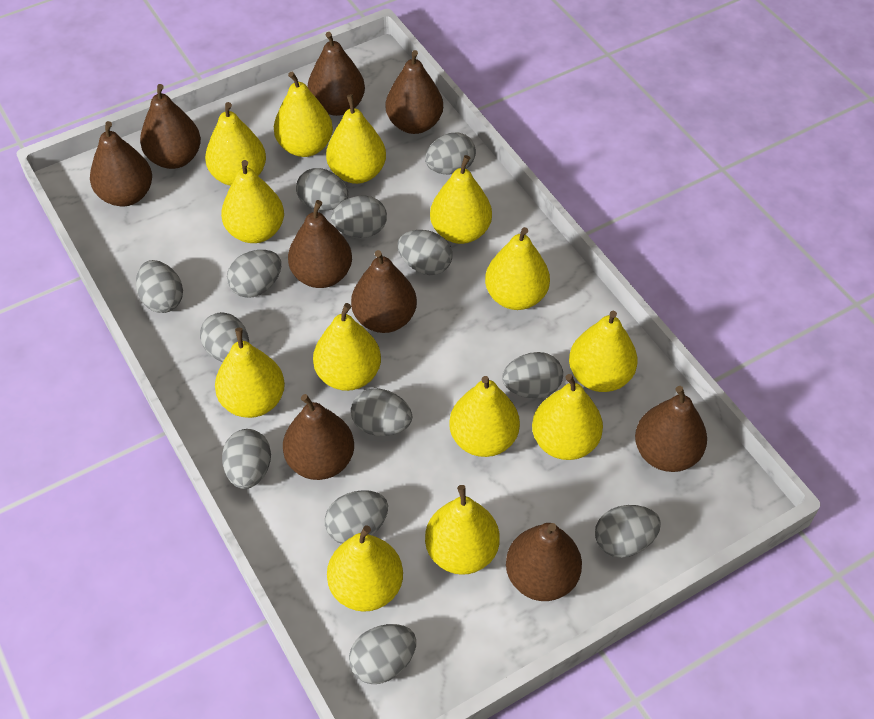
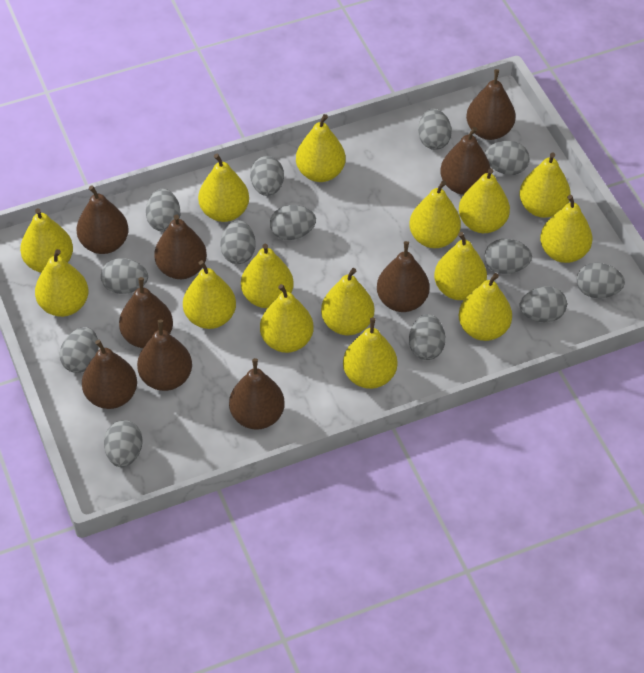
yellow pear: [205,102,266,186] [215,328,285,418] [221,160,284,243] [274,72,333,157] [313,303,381,391] [326,94,386,184] [327,525,403,612] [425,485,500,575] [430,155,492,244] [449,376,520,457] [485,227,550,310] [532,374,603,460] [569,311,637,392] = 13 -> [20,208,73,273] [35,249,88,317] [183,260,236,329] [198,154,249,222] [241,243,294,308] [260,284,314,353] [296,114,346,182] [321,268,374,335] [343,317,397,389] [409,180,461,248] [434,232,487,300] [459,168,510,233] [459,273,512,341] [519,152,571,218] [540,195,592,263] = 15

